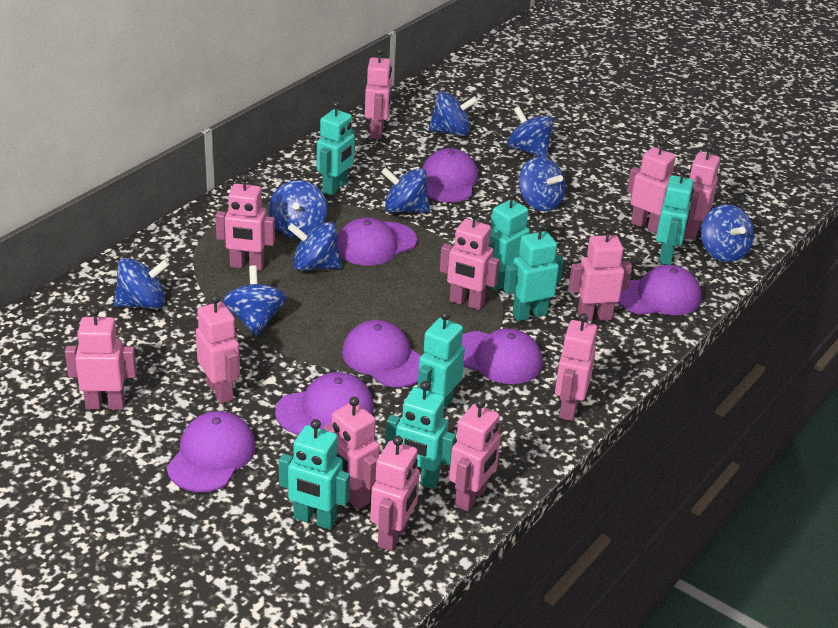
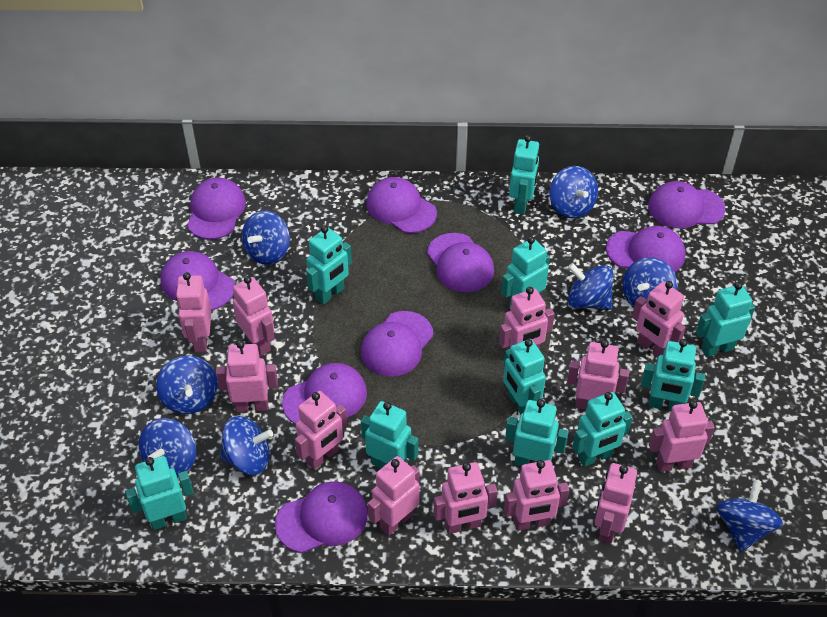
blue spinning top: [114,258,170,309] [223,265,287,336] [269,180,327,238] [288,222,342,271] [381,167,430,213] [429,91,478,137] [507,106,554,158] [519,157,566,211] [701,204,754,262] = 9 -> [139,418,196,478] [156,356,217,414] [220,416,273,475] [242,211,290,265] [549,166,598,219] [568,263,614,310] [622,257,678,307] [717,479,783,552] = 8
purple cap: [167,411,256,492] [275,372,374,435] [337,217,417,266] [342,320,421,387] [422,148,479,202] [462,328,543,384] [618,265,701,315] = 7 -> [160,251,235,310] [187,177,246,239] [275,482,368,553] [282,363,367,425] [361,311,433,377] [366,177,437,233] [427,233,494,293] [606,226,685,272] [648,181,725,229] = 9
turquoise robot: [279,419,350,530] [317,101,355,196] [386,381,456,489] [418,311,465,407] [488,192,530,291] [504,223,563,321] [656,167,694,265] = 7 -> [125,456,194,530] [306,226,352,305] [361,401,419,468] [501,236,550,309] [503,339,546,414] [505,399,568,466] [509,135,540,215] [572,392,633,467] [641,339,705,411] [696,282,755,357] = 10

